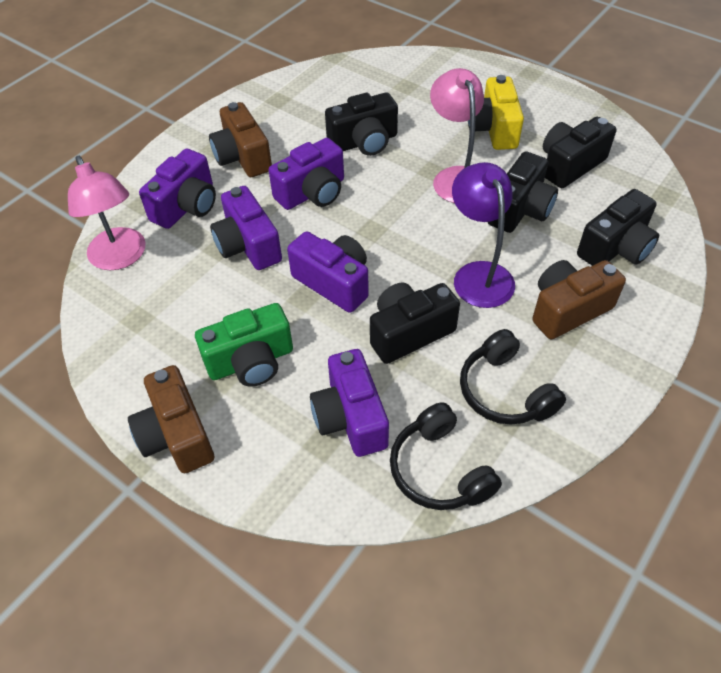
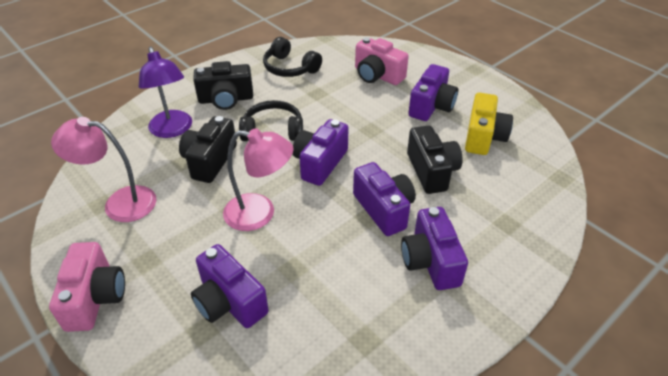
black camera: [325,93,398,156] [370,283,460,364] [488,151,558,233] [543,117,616,188] [577,189,659,266] = 5 -> [179,116,237,183] [193,61,253,110] [407,125,463,194] = 3
brown camera: [128,365,214,473] [209,102,272,177] [532,260,626,339] = 3 -> none = 0
green camera: [195,303,293,387] = 1 -> none = 0
pink camera: none = 0 -> [49,242,125,332] [355,37,409,85] = 2

